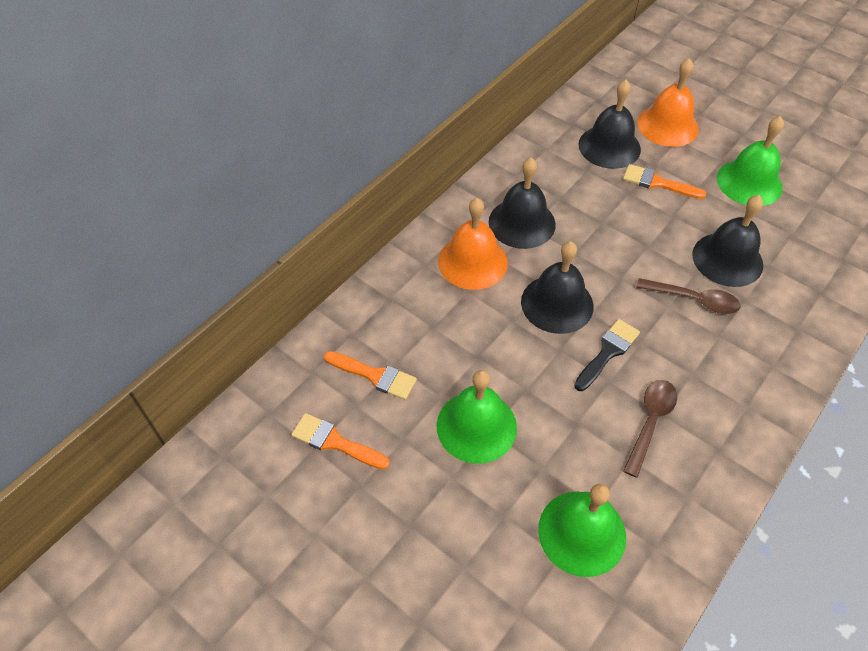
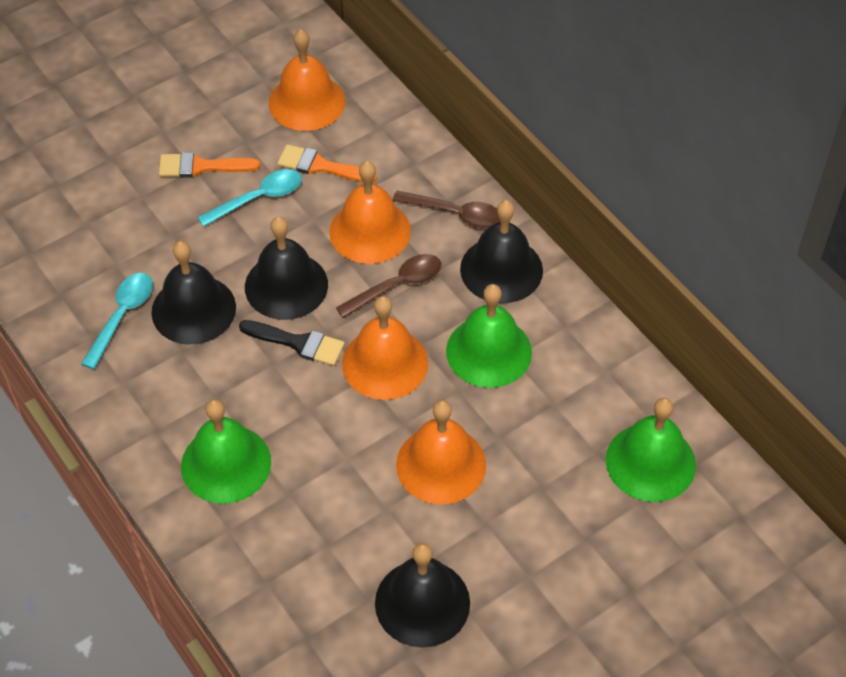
orange bell: [438,198,508,290] [637,58,699,147] = 2 -> [269,29,345,131] [329,161,411,264] [342,296,428,400] [396,400,486,504] = 4
orange brush: [291,413,390,470] [324,351,417,400] [623,164,707,199] = 3 -> [159,152,260,178] [277,144,377,182] = 2
turquoise spoon: none = 0 -> [81,273,153,369] [197,169,302,227] = 2

